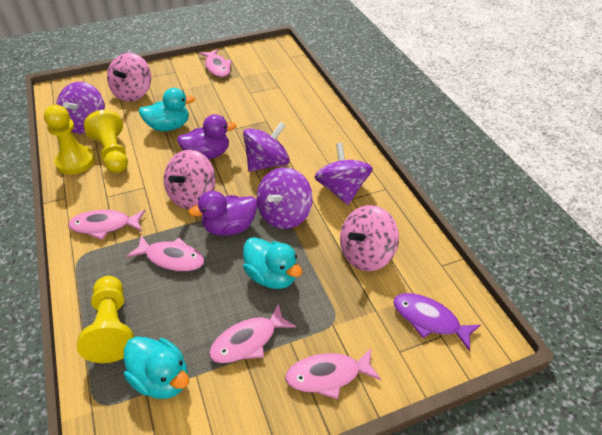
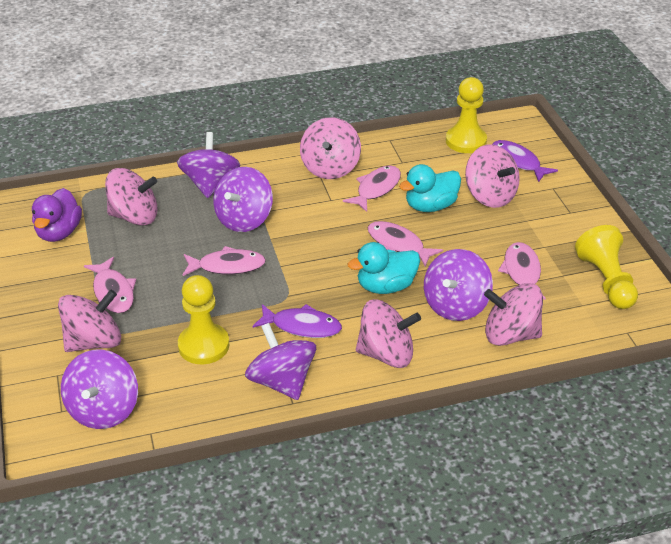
pink spinning top: [107,53,151,102] [164,150,216,209] [340,205,399,271] = 3 -> [58,290,121,352] [105,168,158,226] [300,117,361,179] [356,299,421,368] [465,144,520,208] [484,283,543,346] = 6
purple duck: [177,114,237,160] [189,191,258,236] = 2 -> [32,188,82,242] = 1
purple fish: [393,293,481,351] = 1 -> [252,304,342,338] [493,140,558,182] = 2
purple spinning top: [56,82,105,134] [243,122,290,172] [257,167,313,229] [315,143,373,205] = 4 -> [61,350,138,429] [177,132,240,198] [213,167,273,232] [245,323,316,400] [424,249,493,321] = 5
turquoise duck: [124,336,189,399] [139,88,195,131] [243,237,302,289] = 3 -> [348,242,420,294] [399,164,461,212] = 2

